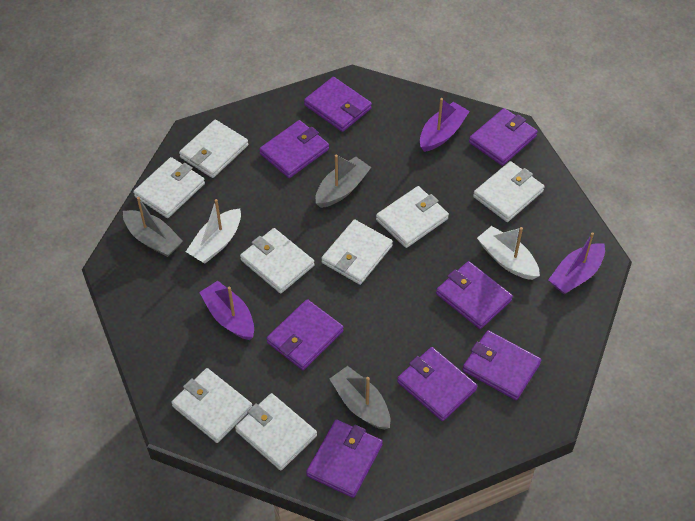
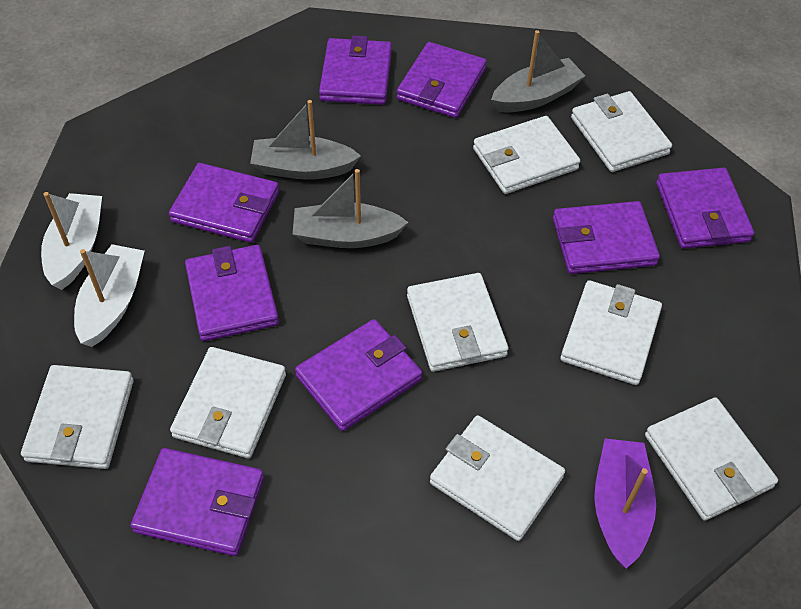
purple boat: [199,281,254,340] [420,98,470,152] [548,232,605,294] = 3 -> [594,439,656,569] = 1

